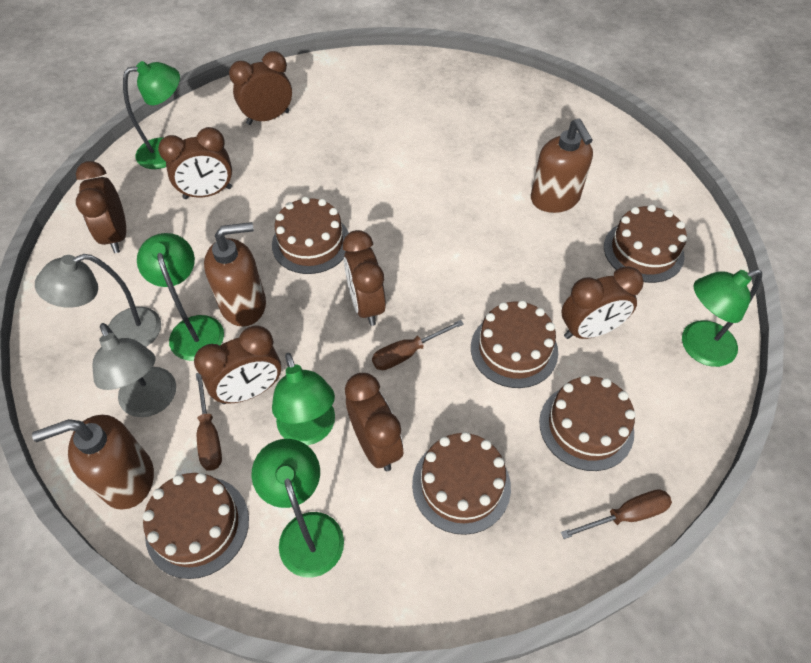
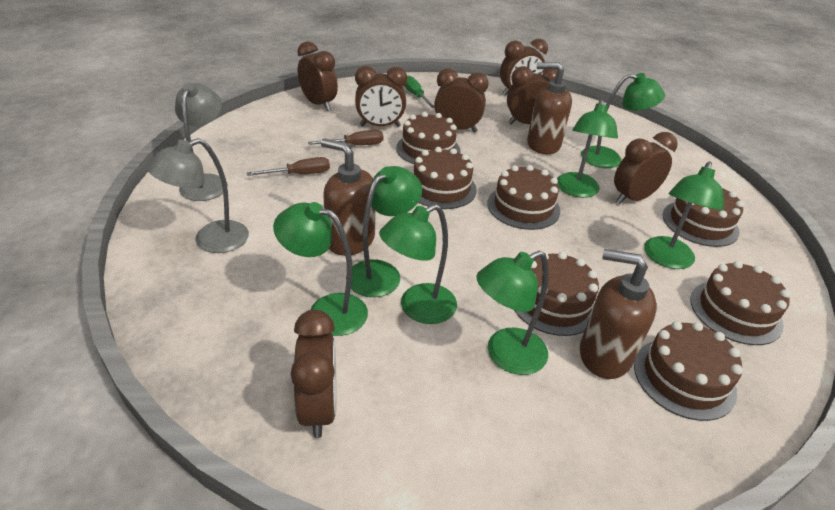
brown cake: [143,473,249,579] [272,197,349,274] [412,432,511,535] [471,300,558,388] [539,375,635,471] [604,204,687,283] = 6 -> [396,112,461,164] [413,147,477,209] [487,165,560,230] [514,252,599,336] [634,321,743,421] [663,184,744,247] [690,261,790,345] = 7
brown screwdriver: [196,373,222,471] [372,320,464,370] [561,489,672,539] = 3 -> [247,157,330,176] [308,130,383,145] = 2
green lamp: [123,61,180,169] [137,233,224,361] [252,439,344,578] [272,353,335,445] [682,269,762,367] = 5 -> [273,202,368,336] [346,166,422,297] [379,204,457,324] [476,251,549,375] [557,99,618,198] [581,73,665,168] [644,162,724,269] = 7
green screwdriver: none = 0 -> [404,75,434,108] = 1

